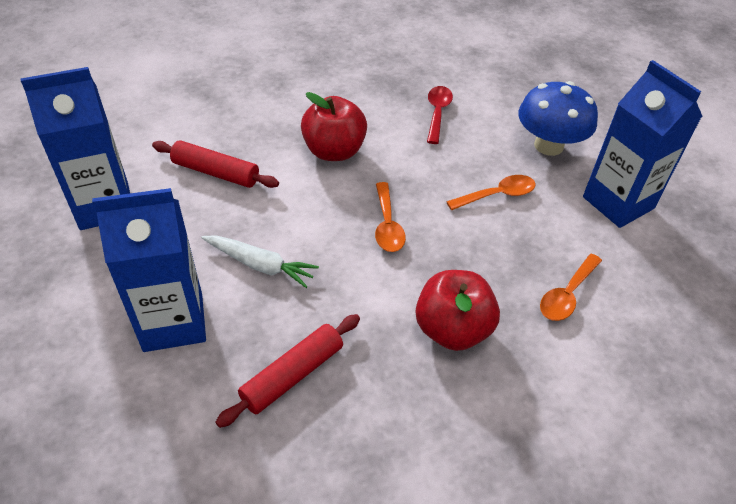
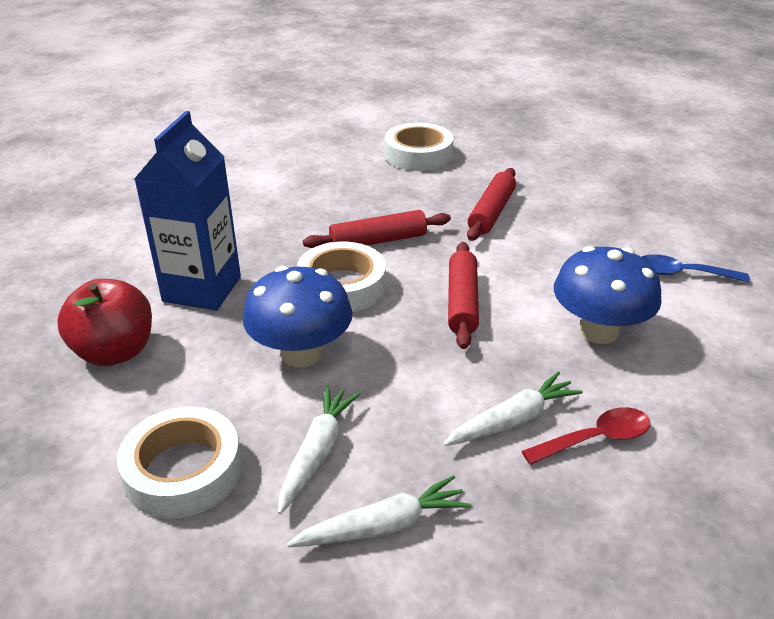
blue carton: [21,67,130,230] [92,188,206,352] [583,60,702,228] = 3 -> [134,111,241,311] = 1
blue mushroom: [518,81,598,156] = 1 -> [243,266,352,367] [554,246,661,344] = 2
blue spoon: none = 0 -> [642,254,750,283] = 1
orange spoon: [375,182,406,252] [446,175,536,210] [540,254,602,321] = 3 -> none = 0
red apple: [301,92,367,161] [416,270,500,351] = 2 -> [57,279,152,366] = 1
red rolling pin: [152,140,279,188] [216,314,360,428] = 2 -> [303,210,451,248] [448,242,479,349] [467,168,516,241] = 3
white carrot: [201,235,319,288] = 1 -> [278,386,360,514] [287,475,471,547] [443,371,583,446] = 3
white tape: none = 0 -> [117,406,242,518] [297,242,386,312] [385,123,454,171] = 3

